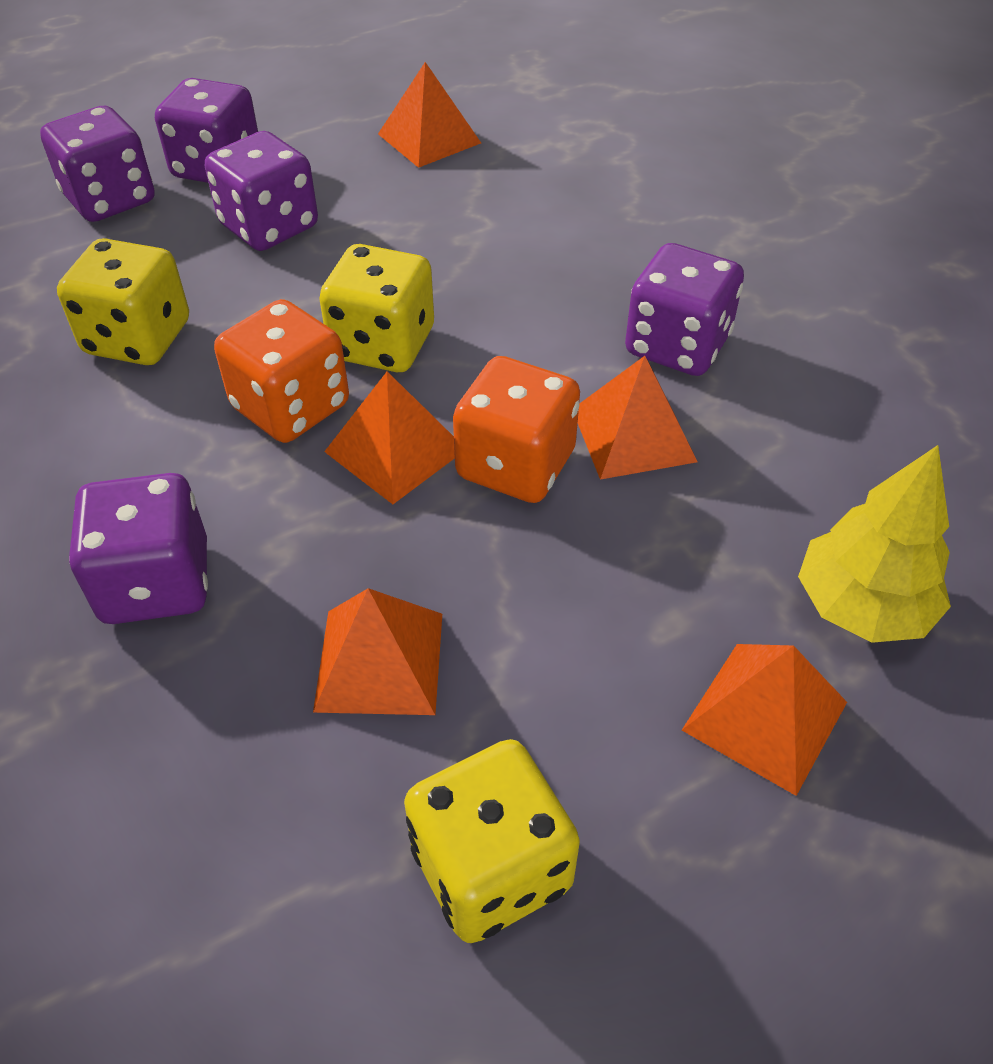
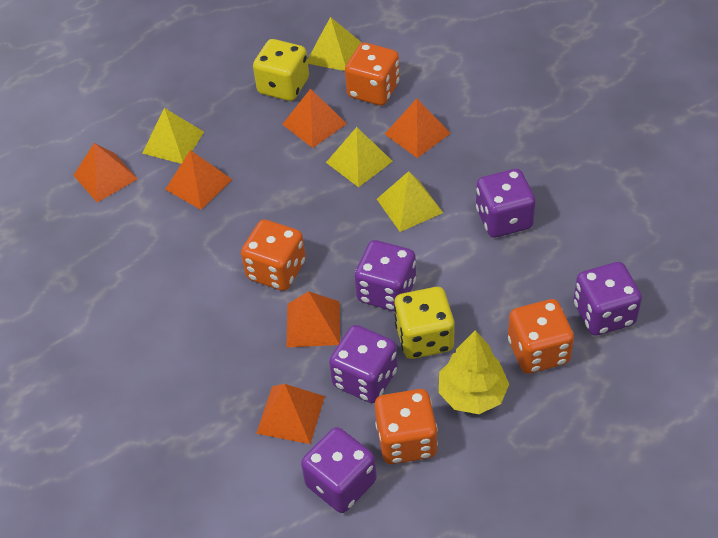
orange dice: [214,299,349,443] [453,356,580,503] = 2 -> [241,219,306,291] [345,42,400,106] [375,389,438,464] [508,299,574,374] = 4
orange pyramid: [313,588,442,715] [324,372,455,504] [378,62,481,168] [578,356,697,480] [682,644,847,796] = 5 -> [74,143,138,203] [165,150,232,210] [256,384,325,444] [282,89,347,148] [287,291,340,347] [385,99,451,158] = 6
yellow dice: [57,238,189,365] [319,244,434,372] [404,739,580,943] = 3 -> [253,39,309,101] [394,287,455,359] = 2
yellow pyramid: none = 0 -> [142,108,204,164] [308,17,362,71] [326,127,393,187] [377,171,443,232] = 4

